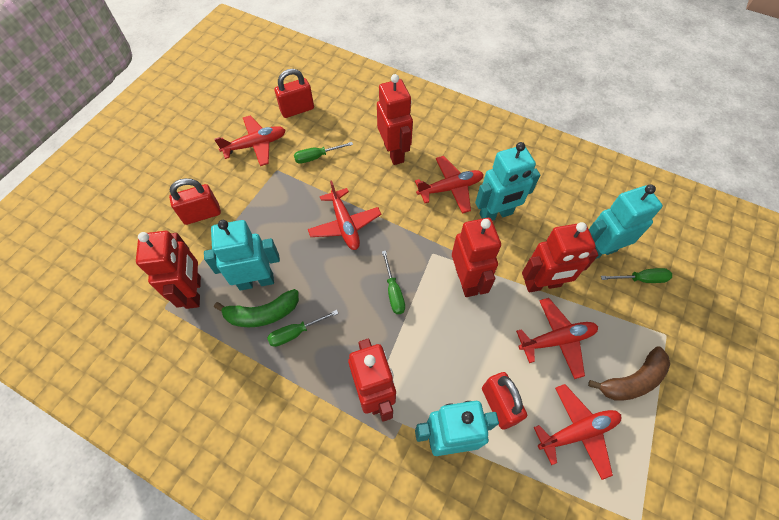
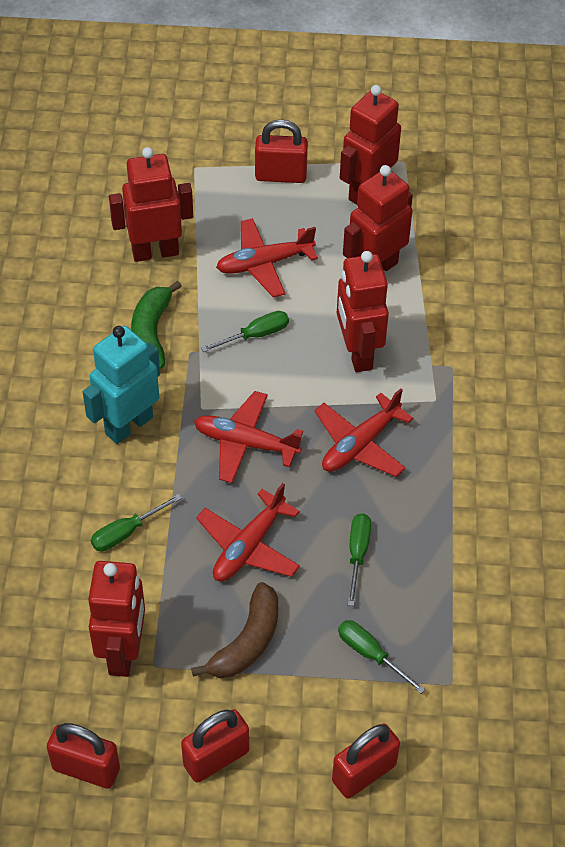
red padlock: [169,178,221,225] [275,69,314,118] [482,372,527,430] = 3 -> [47,723,120,789] [181,709,249,783] [255,120,308,183] [332,724,400,799] = 4
red plane: [214,115,285,166] [308,181,381,250] [415,156,484,214] [516,298,598,379] [534,384,621,480] = 5 -> [194,391,303,483] [196,483,300,581] [216,218,318,297] [314,388,413,477] = 4
turquoise robot: [204,220,280,291] [415,401,499,456] [475,142,540,221] [589,184,663,259] = 4 -> [83,326,160,444] = 1

